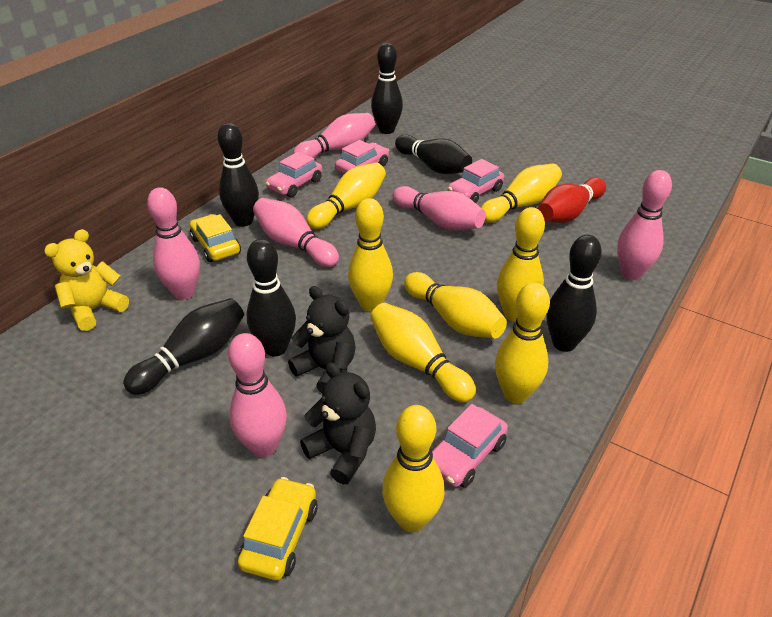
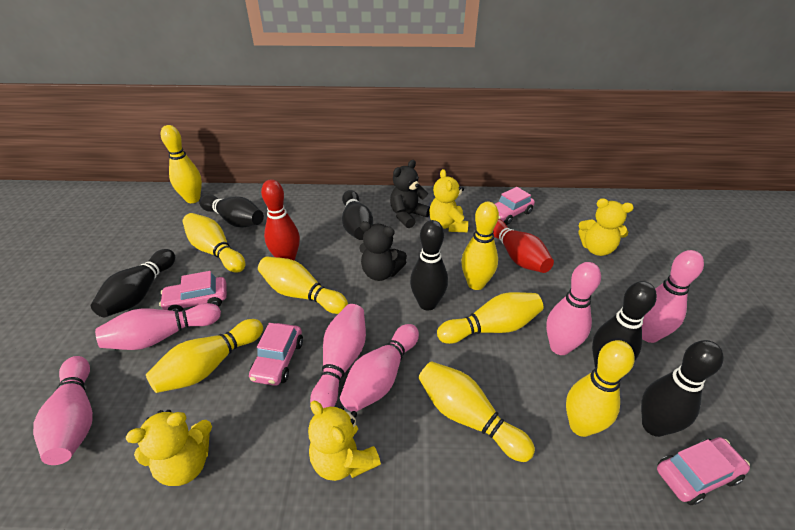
red bowling pin: [538,177,606,223] = 1 -> [261,179,300,261] [493,219,554,273] = 2
yellow car: [190,214,241,262] [238,477,318,580] = 2 -> none = 0
yellow teddy bear: [44,229,129,331] = 1 -> [126,410,212,486] [308,400,381,481] [429,169,468,232] [578,198,634,256] = 4

